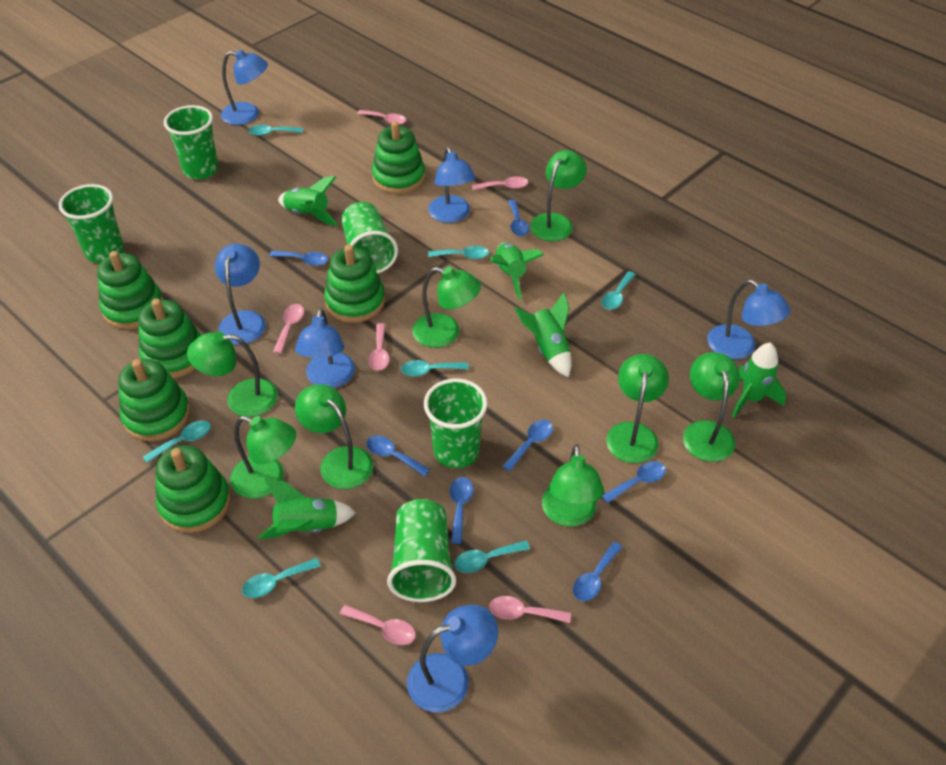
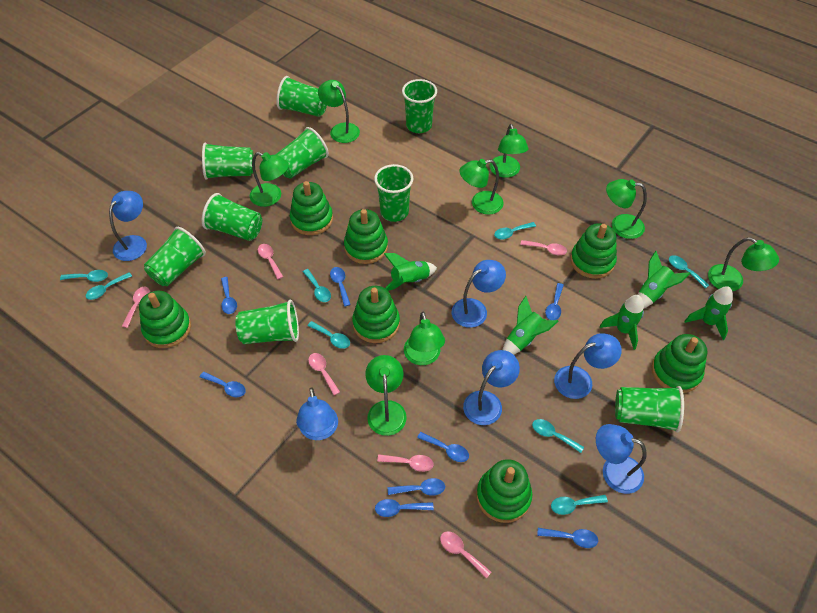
blue spoon: [269,251,328,266] [366,436,430,477] [450,477,473,544] [502,420,553,471] [508,200,530,236] [573,542,623,601] [602,461,666,503] = 7 -> [200,372,246,397] [221,277,237,314] [330,267,351,307] [375,499,434,517] [388,478,445,496] [417,432,469,462] [537,528,598,548] [545,283,564,320] = 8
green cup: [59,184,124,263] [164,105,219,179] [341,202,398,274] [387,499,456,602] [424,378,488,468] = 5 -> [144,227,206,286] [202,142,254,180] [202,193,262,241] [235,300,299,344] [275,127,329,179] [276,76,327,117] [374,164,413,222] [402,79,437,133] [615,386,684,433] = 9
green stacking toy: [97,251,163,329] [118,359,190,441] [138,299,201,378] [156,445,231,533] [324,245,385,323] [372,121,425,194] = 6 -> [139,291,191,348] [290,181,333,235] [344,209,388,264] [352,286,400,343] [476,459,532,523] [570,223,617,279] [651,334,707,393] = 7
turquoise spoon: [143,421,211,463] [242,558,320,598] [249,125,303,136] [401,360,469,377] [428,246,489,259] [454,540,530,573] [601,271,636,310] = 7 -> [60,270,108,282] [86,272,132,300] [303,269,331,302] [308,321,350,349] [494,222,536,240] [532,419,584,453] [551,495,608,515] [669,255,709,289] = 8

